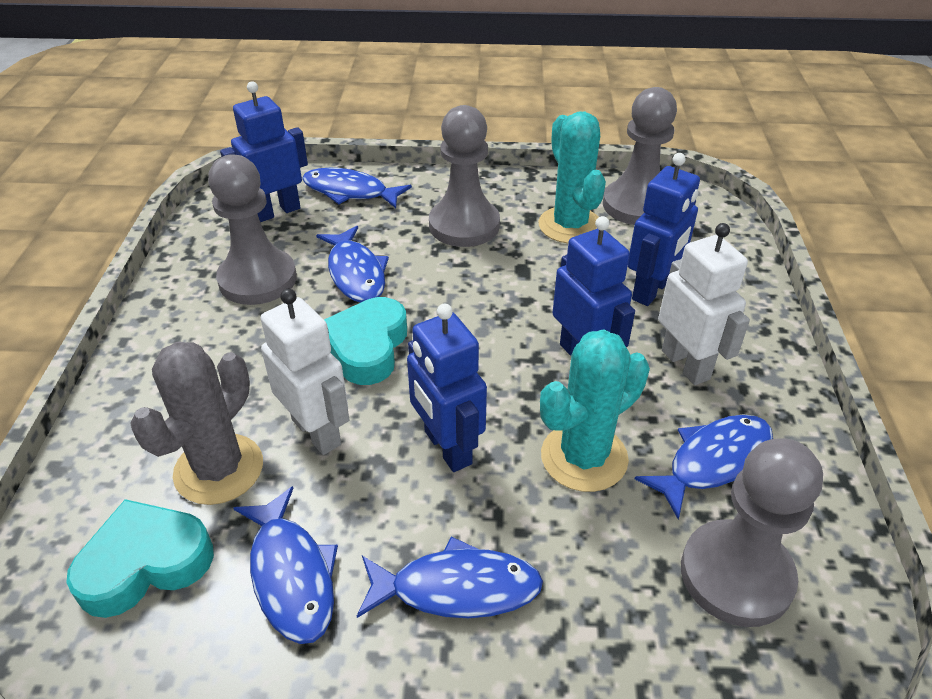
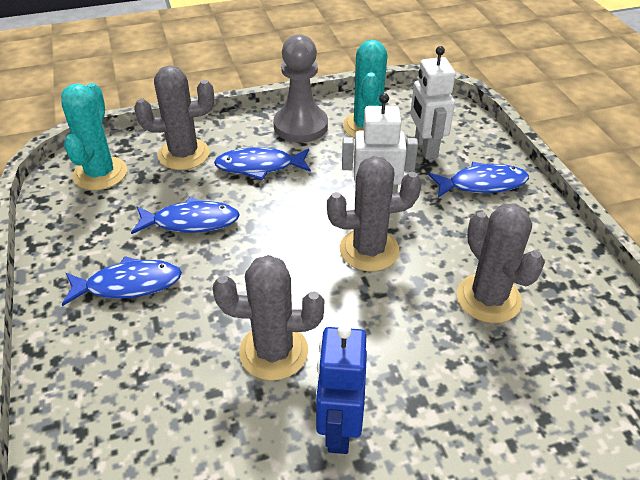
blue fish: [233,486,338,644] [302,168,412,208] [316,226,389,303] [357,537,543,618] [635,414,773,519] = 5 -> [62,256,182,306] [131,197,240,234] [214,147,311,180] [428,162,529,198] = 4
blue robot: [220,81,308,222] [407,304,487,472] [553,216,635,356] [628,153,700,306] = 4 -> [316,324,367,454] = 1
grey cactus: [130,342,263,505] = 1 -> [134,65,214,170] [212,255,324,380] [327,156,422,271] [457,203,545,323] = 4
grey pawn: [208,154,297,305] [429,105,500,247] [603,87,677,225] [681,438,823,627] = 4 -> [273,34,328,143] = 1
turquoise heart: [66,499,214,618] [324,297,407,385] = 2 -> none = 0

